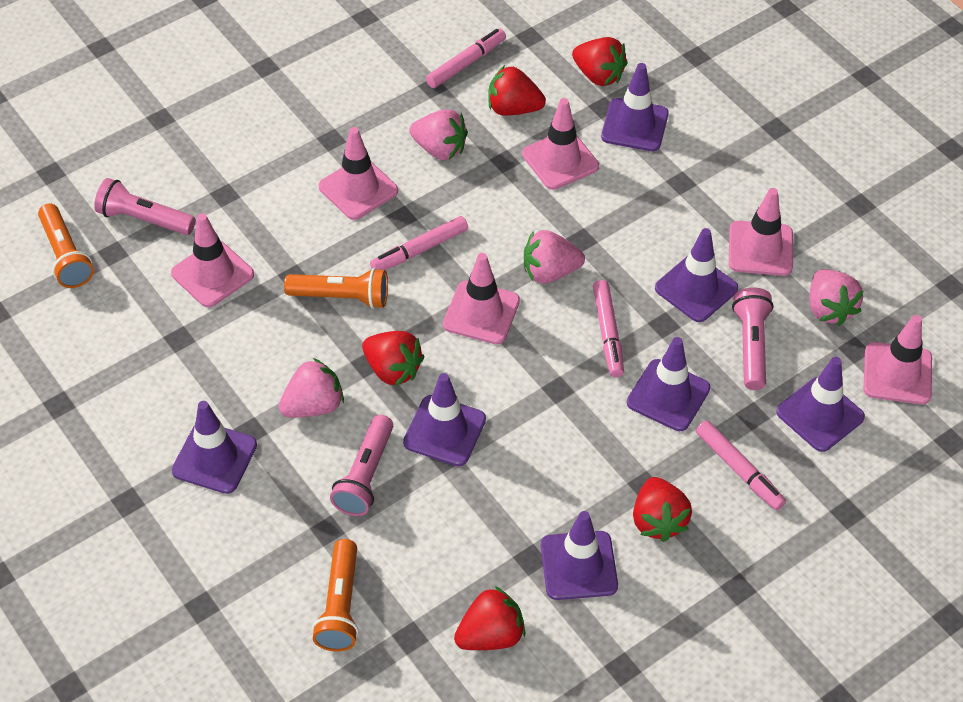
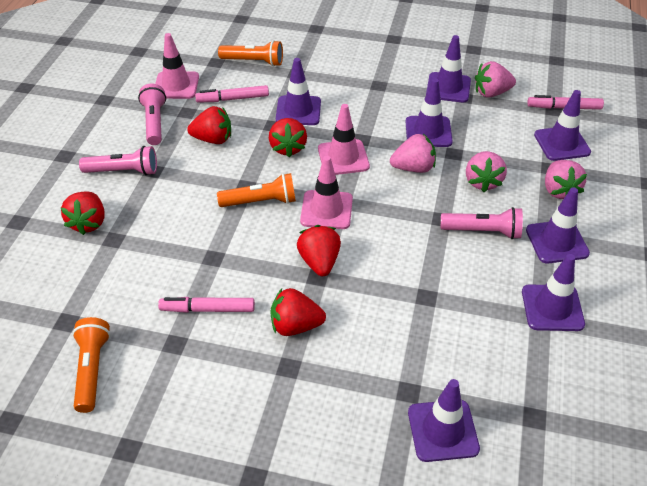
pink marker: [370,216,468,270] [426,29,506,88] [593,280,624,377] [696,420,786,510] = 4 -> [158,297,255,313] [195,85,269,103] [527,95,604,110] = 3
pink traffic cone: [171,213,254,308] [319,127,398,220] [443,253,520,344] [522,98,599,190] [729,188,793,276] [864,315,932,404] = 6 -> [155,33,199,99] [300,156,353,229] [318,104,370,175] = 3

